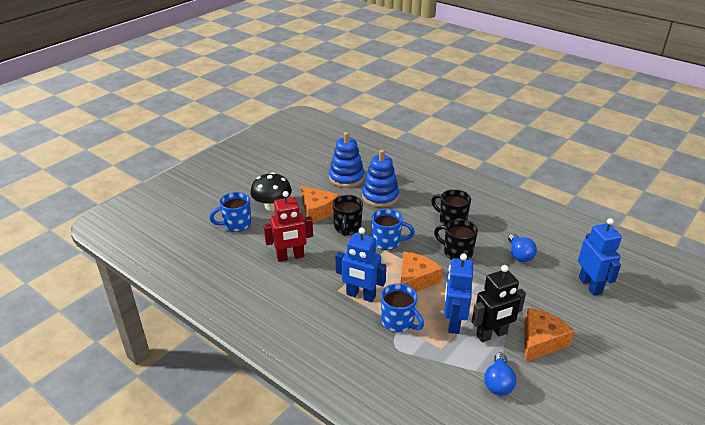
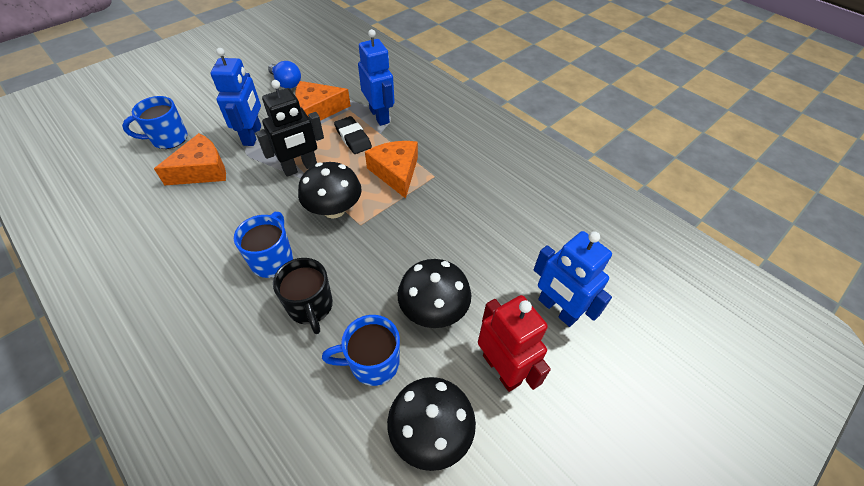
black eraser: none = 0 -> [334,116,372,154] = 1
black mug: [332,195,363,236] [431,189,471,226] [434,219,478,260] = 3 -> [273,258,333,334] = 1
black mushroom: [250,172,292,211] = 1 -> [298,162,362,219] [387,377,476,471] [397,259,471,328] = 3
blue light bulb: [484,353,516,396] [508,233,537,262] = 2 -> [268,61,301,89] = 1
blue stacking toy: [329,132,365,188] [362,150,399,207] = 2 -> none = 0

